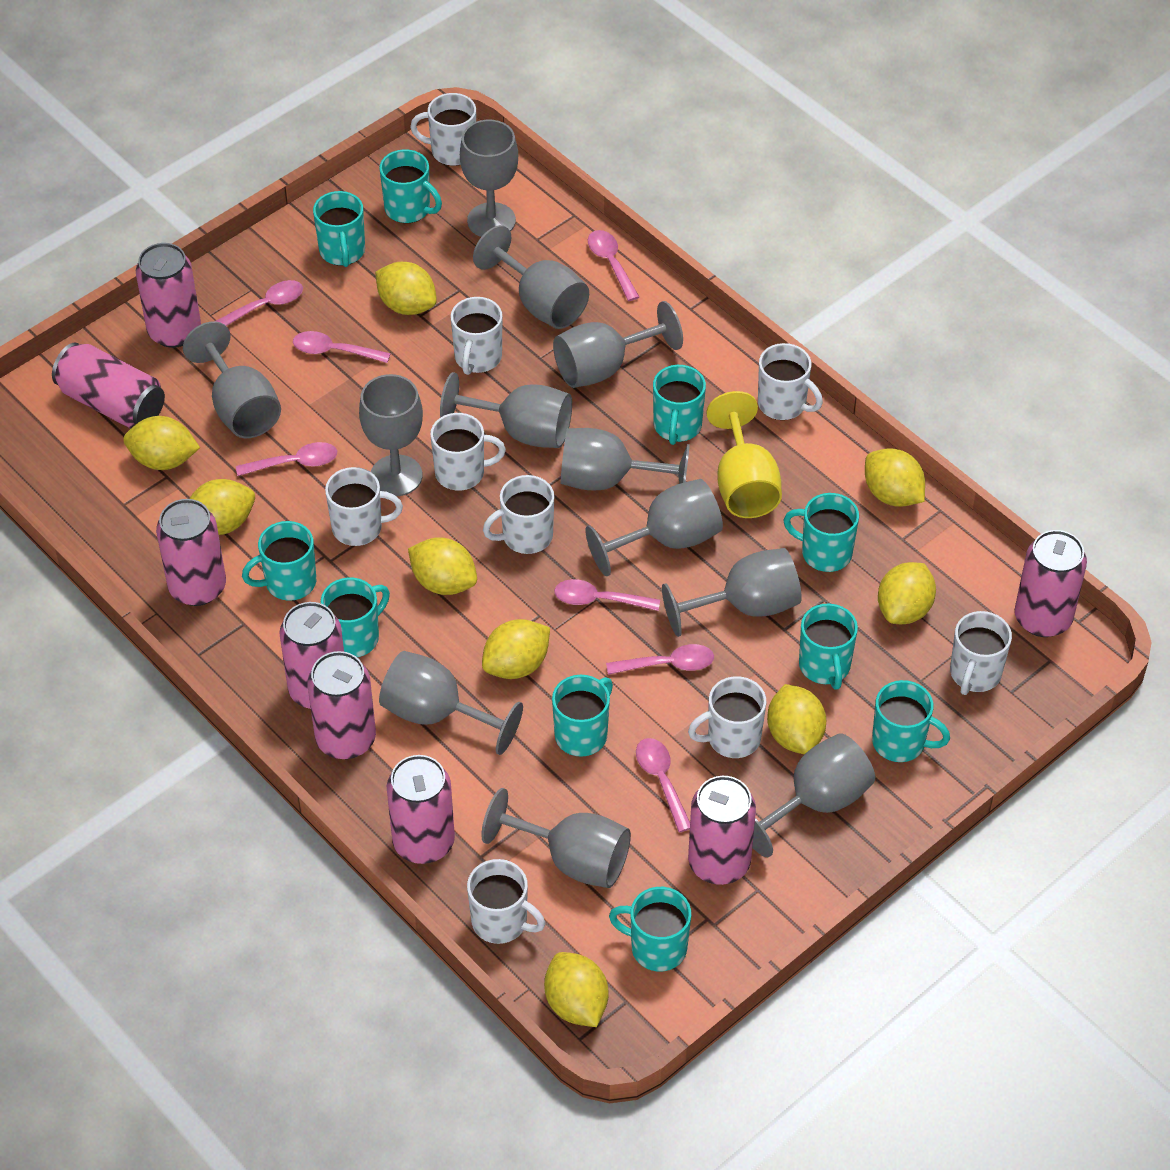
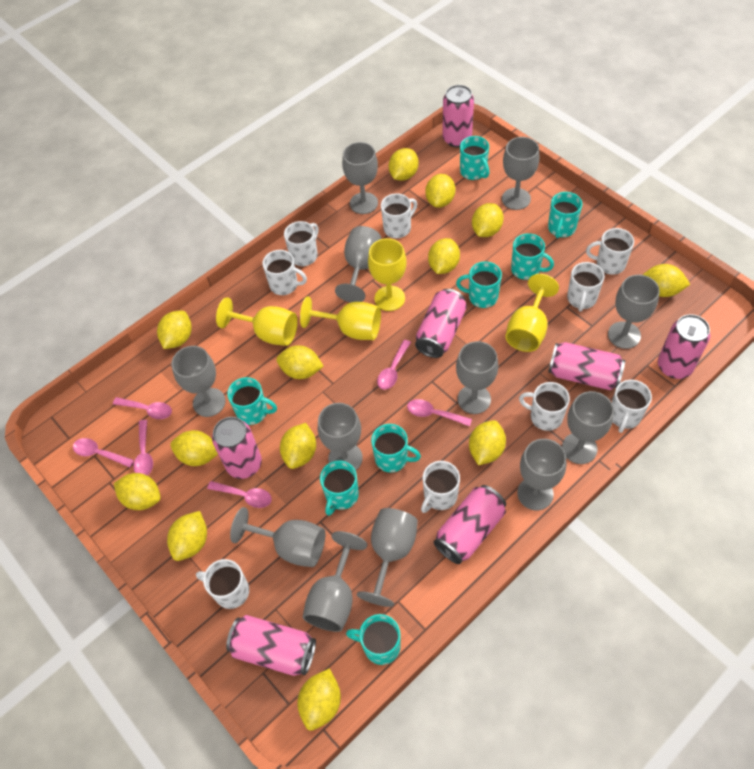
pink can: [52,343,165,429] [136,243,201,348] [156,499,226,606] [279,602,344,709] [307,651,376,759] [387,755,455,864] [688,776,756,885] [1015,530,1087,637] = 8 -> [212,417,262,479] [226,615,316,676] [415,289,467,358] [434,485,506,564] [442,85,474,147] [548,342,625,391] [658,314,710,379] = 7
pink spoon: [216,280,303,326] [236,442,337,476] [293,331,391,363] [554,579,660,611] [588,230,639,301] [606,644,714,675] [636,738,690,832] = 7 -> [73,438,134,467] [113,397,172,419] [133,420,153,476] [207,481,272,508] [377,340,411,390] [407,399,472,426] = 6
turquoise mug: [242,521,316,601] [313,191,365,267] [321,577,390,657] [379,149,442,223] [552,675,613,757] [609,887,691,971] [653,365,706,445] [783,493,859,572] [799,604,858,690] [872,680,950,762] = 10 -> [227,377,277,425] [320,461,359,516] [346,614,401,665] [371,424,421,472] [456,261,502,308] [460,136,489,180] [511,233,554,280] [548,192,582,238] = 8
yellow goblet: [707,391,782,518] = 1 -> [216,297,298,346] [300,297,381,340] [368,238,407,311] [505,274,559,352] = 4
yellow lemon: [123,416,200,470] [189,479,255,535] [375,262,437,315] [408,537,477,595] [482,619,550,679] [544,952,608,1027] [767,684,826,754] [865,449,925,507] [878,562,936,624] = 9 -> [114,473,161,510] [157,310,192,349] [167,511,207,561] [170,430,218,466] [276,345,324,379] [280,423,316,469] [298,668,341,731] [389,148,419,181] [425,174,455,208] [428,238,460,274] [469,420,506,465] [472,203,504,237] [643,264,690,297] = 13

